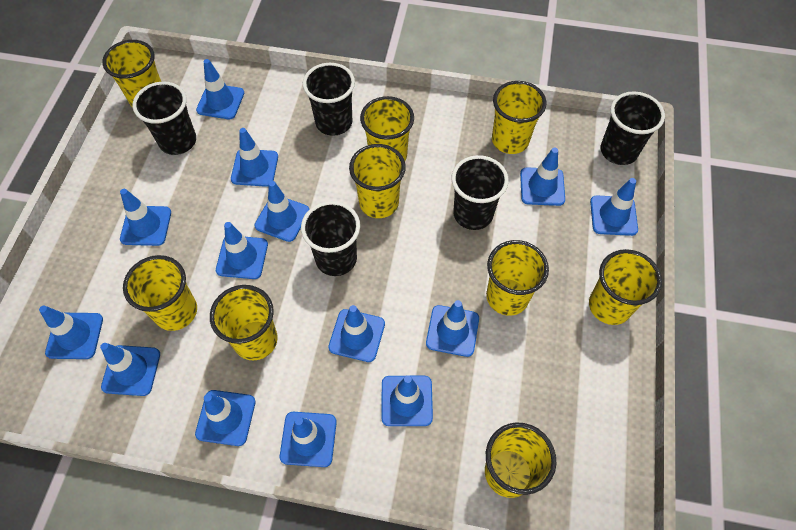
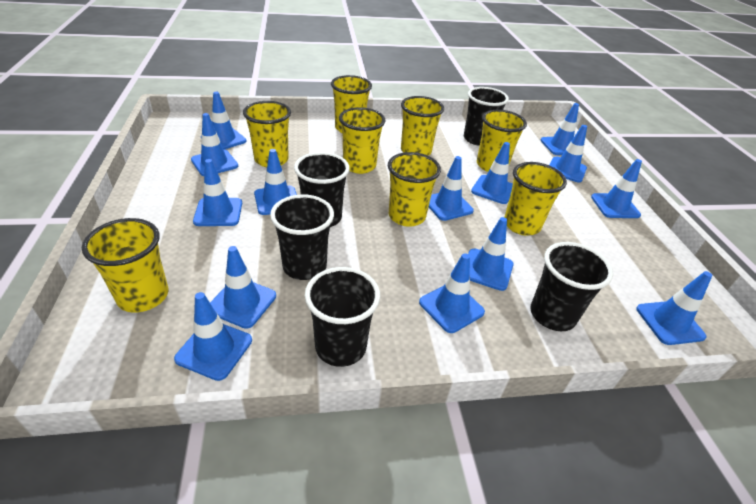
yellow cup: [102,40,161,108] [123,255,197,331] [210,285,278,360] [349,144,406,218] [360,96,414,161] [485,423,557,498] [486,240,549,316] [492,81,546,154] [589,249,662,325] = 9 -> [82,218,168,313] [243,101,291,167] [331,75,372,133] [339,107,386,174] [388,152,441,227] [401,96,444,156] [477,110,527,172] [504,162,567,236] = 8

